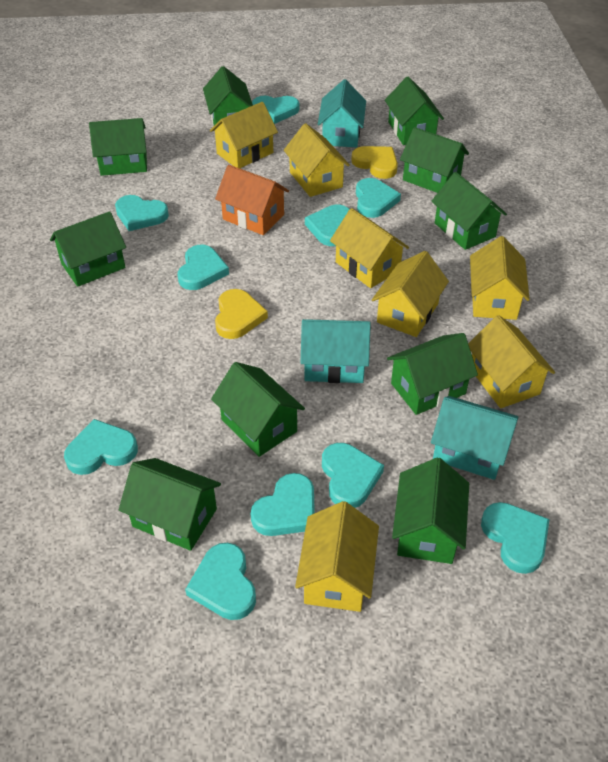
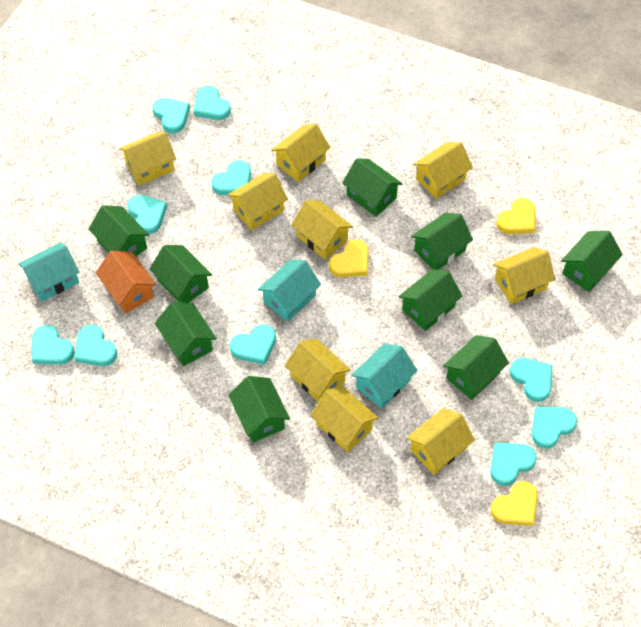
green house: [50,211,126,287] [89,118,147,176] [119,458,221,551] [203,66,253,125] [211,362,305,457] [385,77,444,145] [387,333,478,415] [392,457,469,564] [400,127,469,193] [431,172,507,250] = 10 -> [88,205,149,256] [150,245,212,303] [155,302,217,366] [228,376,290,442] [342,158,403,217] [398,269,462,331] [411,213,473,270] [443,335,509,400] [561,231,623,292] = 9
yellow heart: [215,289,268,339] [351,146,398,179] = 2 -> [329,239,369,277] [491,481,538,526] [496,198,536,234] = 3
yellow house: [210,102,278,168] [284,123,350,197] [295,501,379,612] [330,208,409,288] [372,251,449,337] [468,315,555,408] [470,236,530,320] = 7 -> [119,131,176,185] [228,173,288,230] [271,123,331,182] [285,339,351,402] [291,200,353,260] [311,386,378,453] [406,408,475,475] [413,142,473,199] [493,247,555,304] = 9

